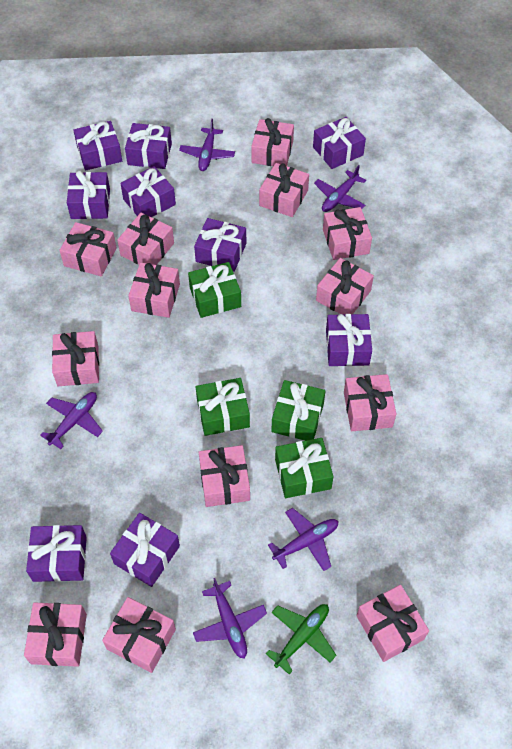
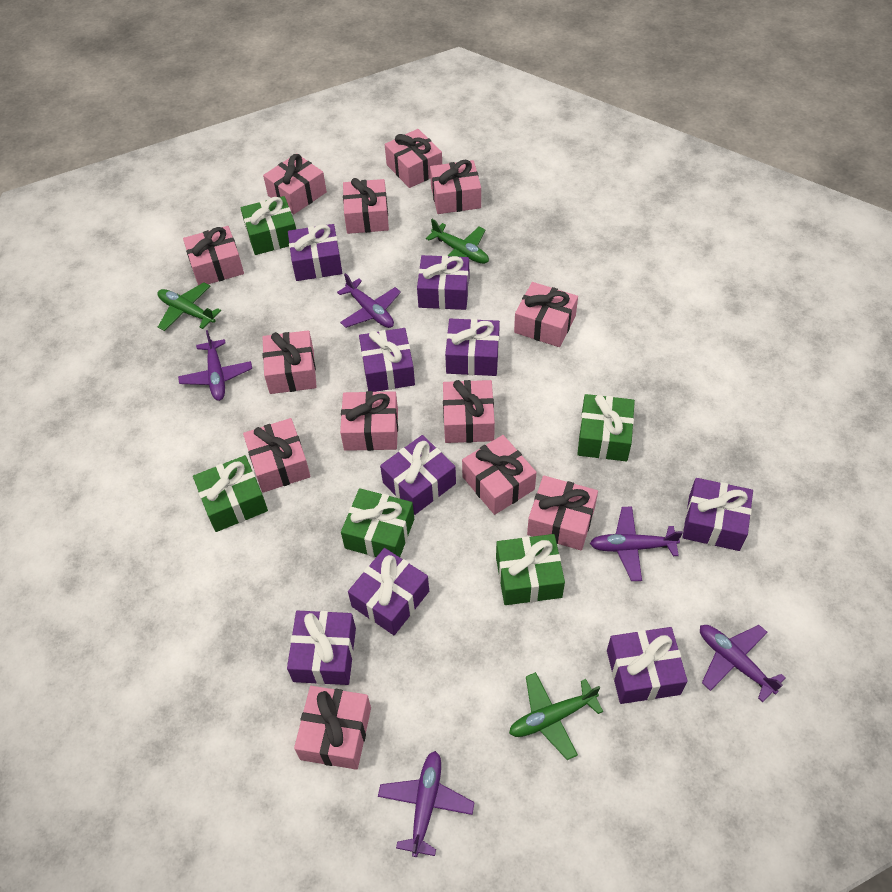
green gift: [188,262,241,318] [196,378,250,436] [271,380,325,441] [275,438,334,498] = 4 -> [193,455,268,532] [241,196,296,255] [341,488,414,557] [496,534,565,605] [577,394,635,461] = 5
green plane: [266,604,336,675] = 1 -> [157,282,221,331] [426,219,489,264] [509,672,603,760] = 3

